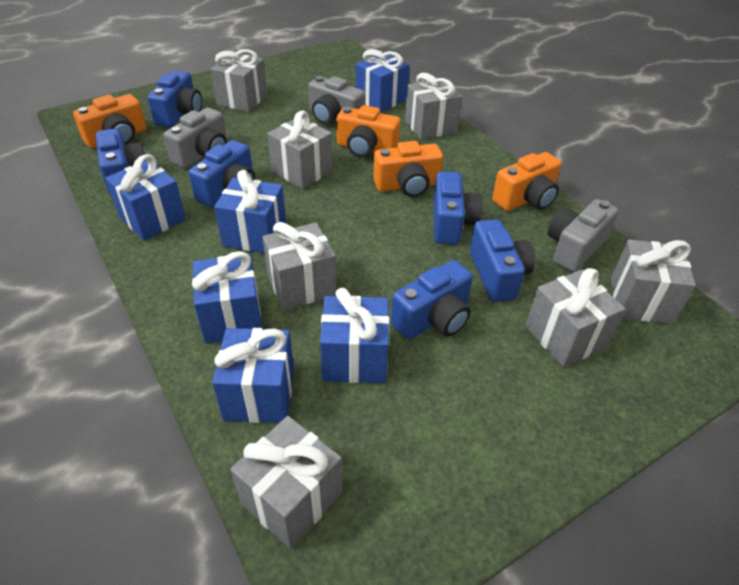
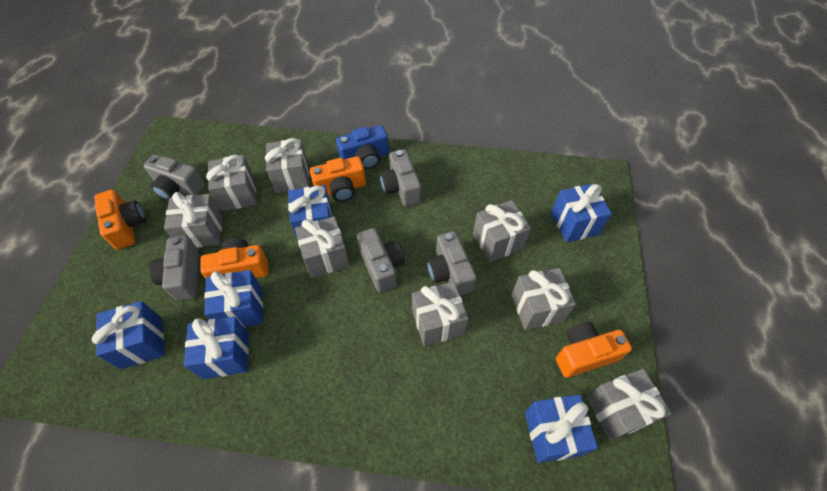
blue camera: [96,128,147,195] [148,71,202,127] [189,140,255,207] [391,260,473,339] [433,171,483,245] [470,219,535,302] = 6 -> [336,125,389,169] = 1
grey camera: [164,108,227,169] [308,76,365,124] [548,199,618,272] = 3 -> [143,154,205,200] [149,235,199,301] [357,228,405,293] [380,149,421,207] [427,231,477,296] = 5
grey gift: [211,49,267,112] [230,416,342,549] [262,222,337,310] [267,110,333,189] [405,73,462,140] [525,268,625,367] [611,239,696,324] = 7 -> [164,192,223,248] [206,155,257,211] [265,138,309,193] [295,216,350,278] [412,281,468,346] [473,200,531,262] [512,268,576,330] [586,369,672,441] = 8

